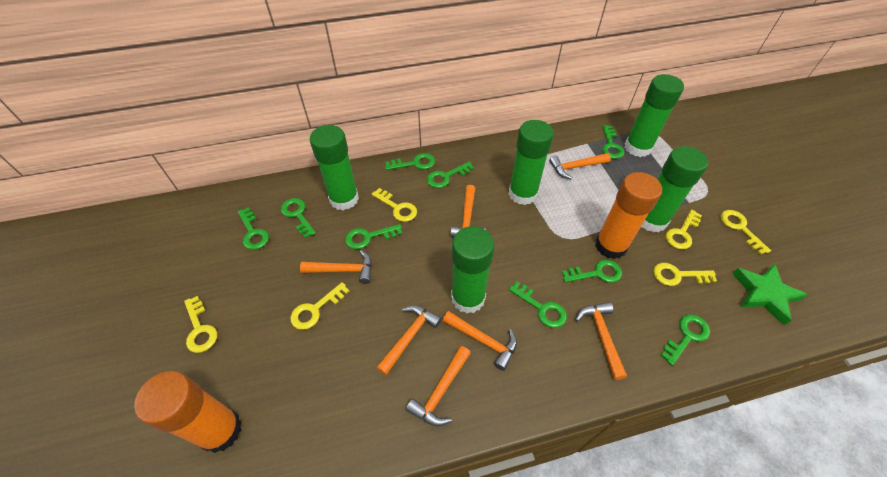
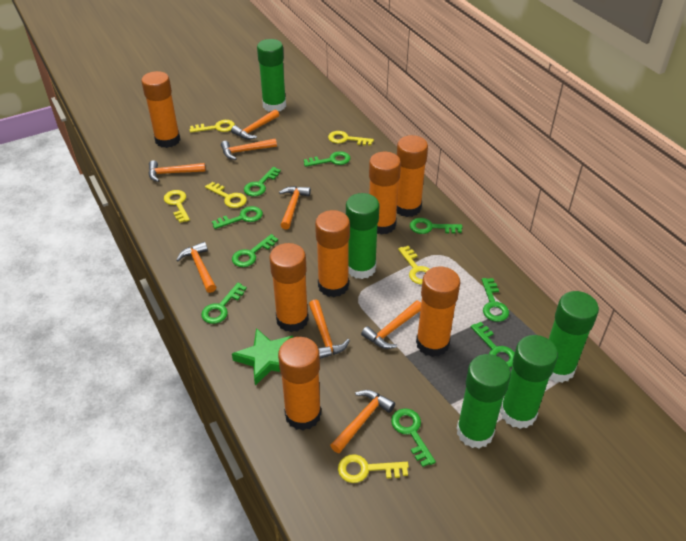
orange glue stick: [134,371,242,453] [595,172,662,259] = 2 -> [141,71,180,148] [269,243,309,332] [278,337,321,431] [315,210,350,297] [369,152,401,235] [396,135,428,217] [416,267,460,357] = 7
orange hammer: [300,250,372,284] [376,305,442,375] [406,346,471,427] [443,311,517,371] [450,185,486,237] [549,153,611,180] [575,302,627,380] = 7 -> [148,160,206,182] [176,242,216,293] [221,139,277,160] [231,109,279,139] [279,186,311,229] [309,299,350,359] [330,390,395,453] [361,301,421,349] = 8

